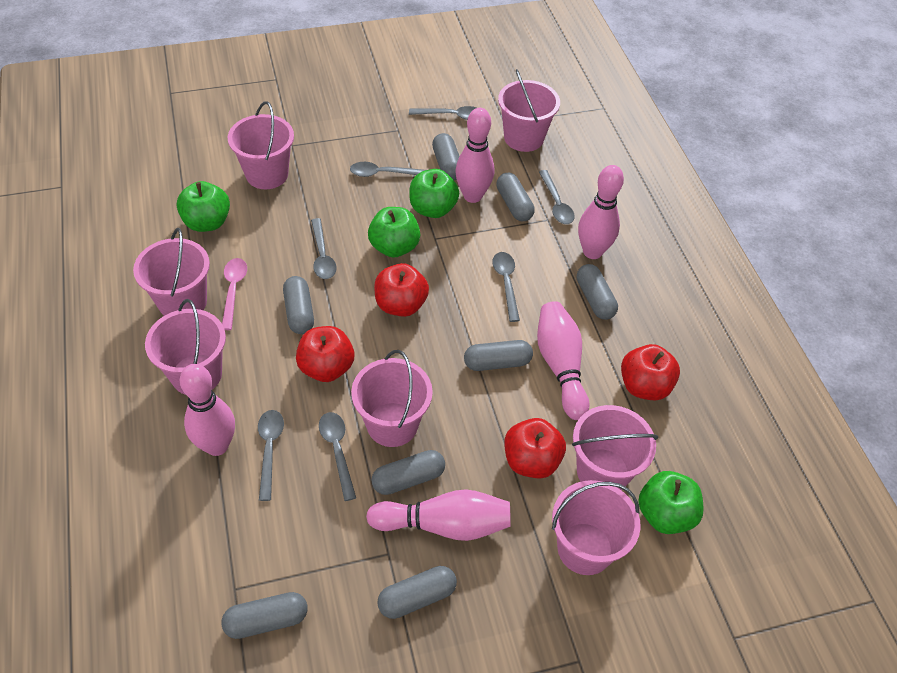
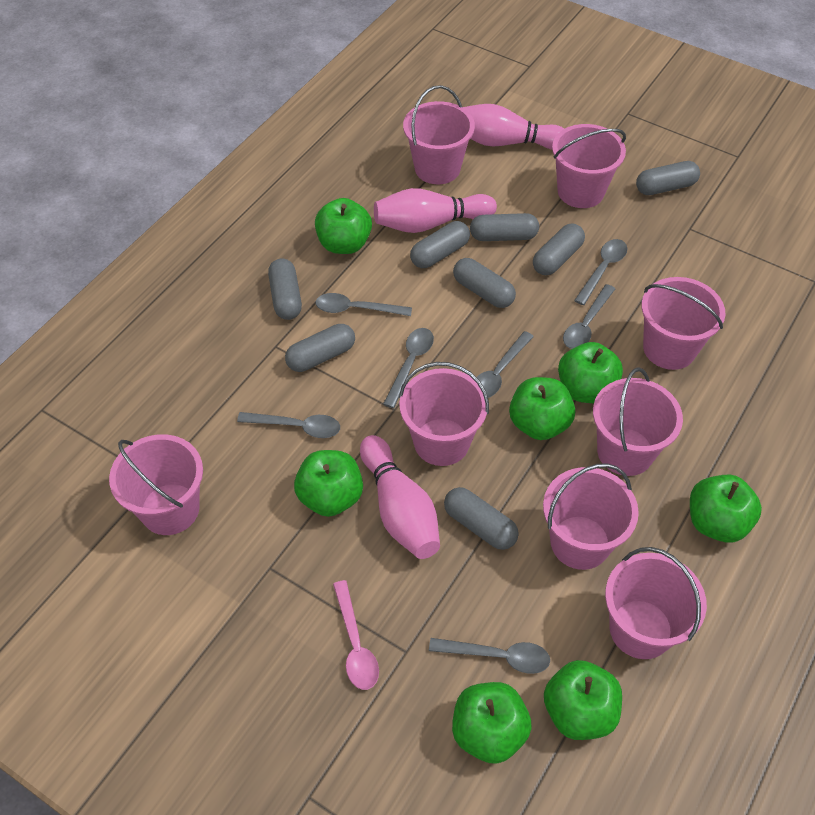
green apple: [177,181,230,232] [368,207,420,258] [409,169,459,218] [638,471,704,534] = 4 -> [294,450,363,517] [315,198,372,254] [452,682,532,764] [509,377,575,440] [544,660,622,740] [558,342,623,403] [690,474,762,543] = 7
pink bowling pin: [180,364,235,456] [366,489,511,541] [455,108,494,203] [537,301,590,420] [578,165,624,259] = 5 -> [360,435,440,559] [374,188,497,233] [463,104,564,150] = 3
pink bucket: [133,228,210,316] [145,299,226,395] [228,101,294,189] [351,350,433,447] [498,69,560,152] [552,480,641,575] [572,405,658,491] = 7 -> [109,434,203,535] [399,362,489,466] [403,85,475,184] [543,463,639,570] [552,124,626,208] [593,368,683,476] [605,547,707,659] [641,277,726,370] = 8
red apple: [296,326,354,382] [374,263,429,317] [504,418,566,479] [621,344,680,400] = 4 -> none = 0

